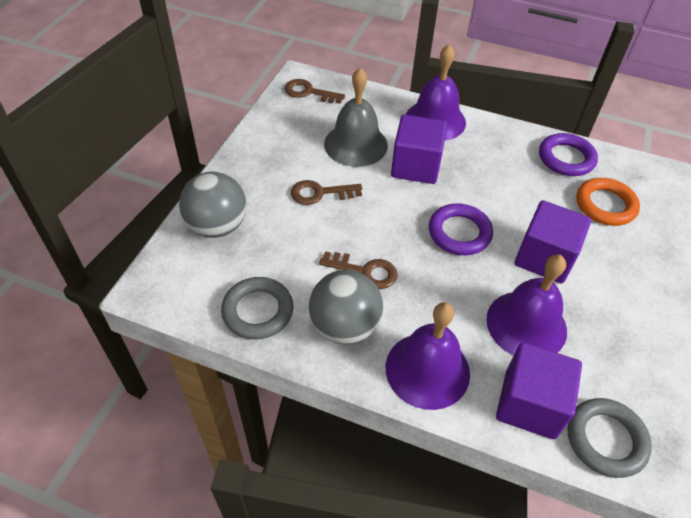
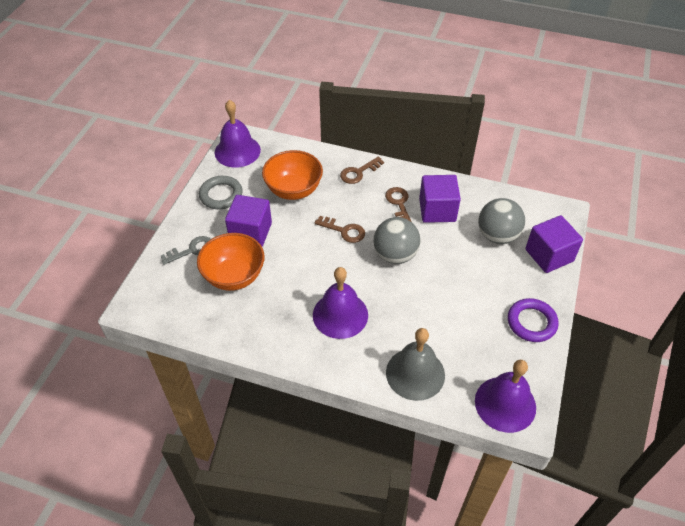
grey key: none = 0 -> [161,236,211,265] = 1
grey ring: [221,277,293,340] [567,398,652,478] = 2 -> [199,176,243,209] = 1
orange bowl: none = 0 -> [197,233,265,291] [262,150,323,200] = 2
orange ring: [576,178,640,226] = 1 -> none = 0
purple ring: [429,203,493,255] [539,133,598,176] = 2 -> [508,298,559,342] = 1

